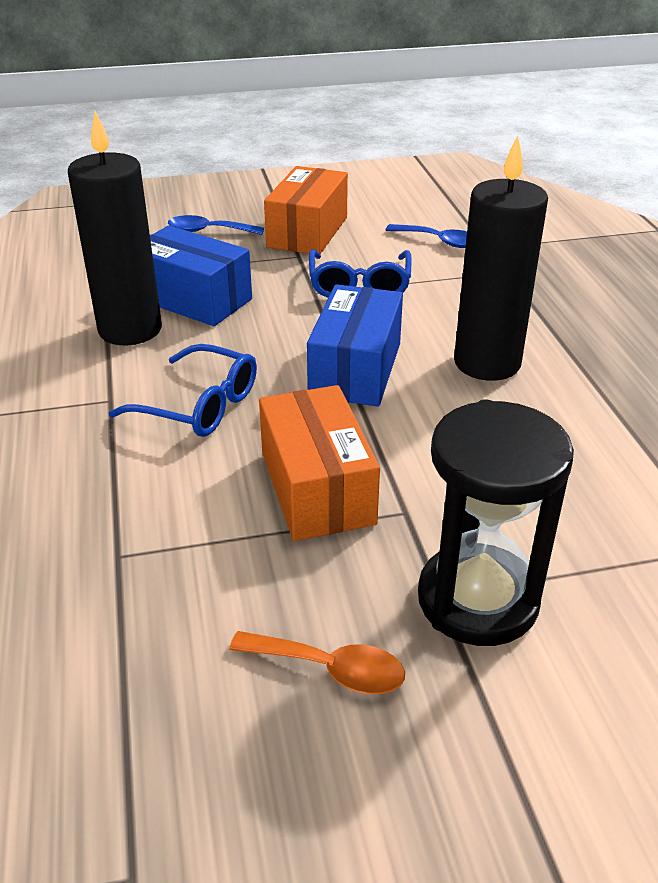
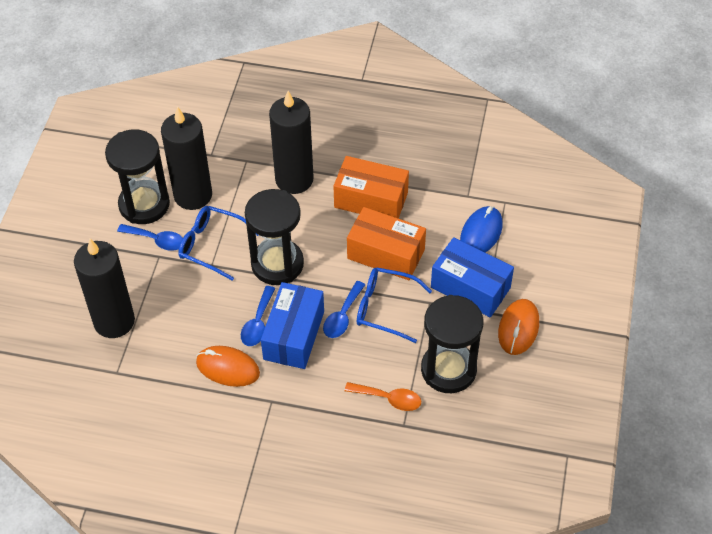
black candle: [68,111,162,345] [454,135,548,381] = 2 -> [74,239,135,338] [161,106,212,210] [269,91,314,194] = 3
black hourglass: [418,400,574,646] = 1 -> [105,129,170,224] [245,189,304,285] [421,295,483,393] = 3
blue mouse: none = 0 -> [460,206,503,253] = 1
blue spoon: [168,215,264,235] [386,224,467,248] = 2 -> [117,224,183,251] [241,286,275,346] [323,281,366,338] = 3
orange mouse: none = 0 -> [196,346,260,387] [498,299,539,355] = 2

